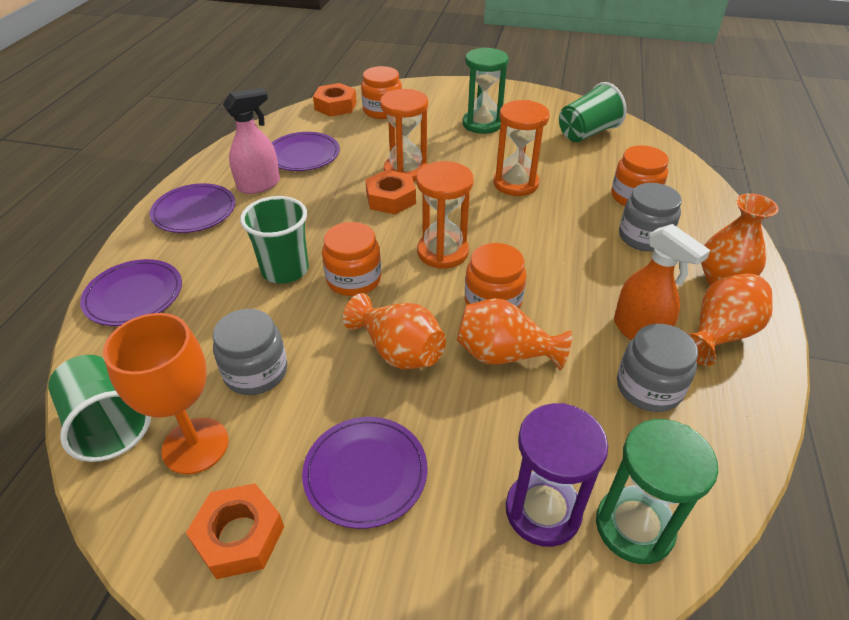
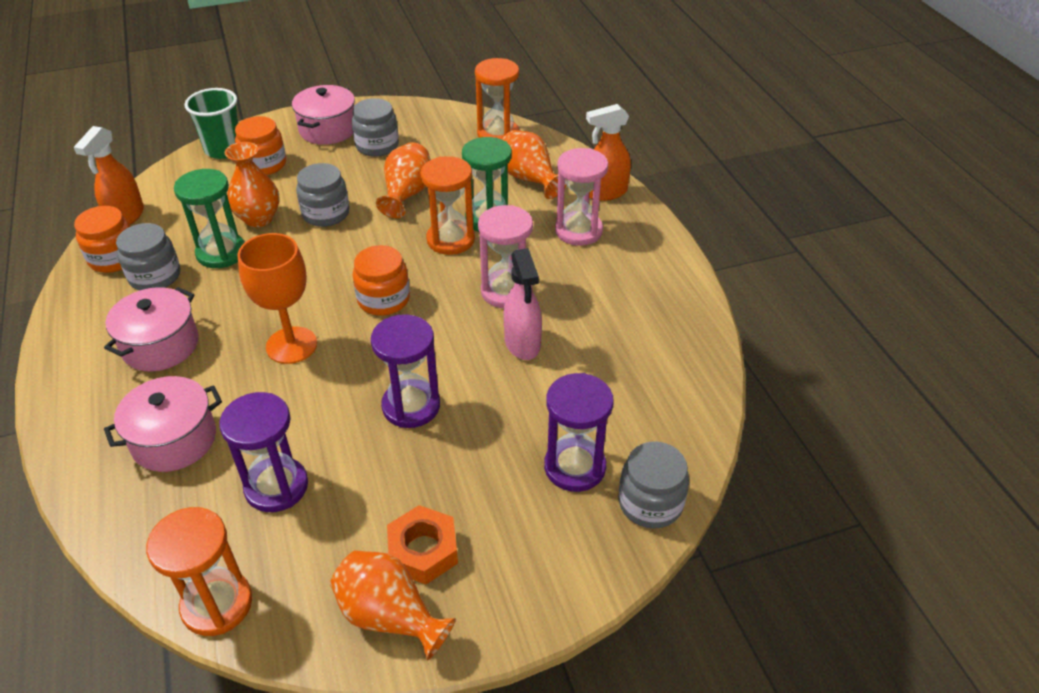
green cup: [48,355,151,462] [240,196,309,284] [559,82,627,142] = 3 -> [184,88,238,159] = 1
grey jar: [213,309,287,395] [617,324,698,412] [619,183,682,252] = 3 -> [116,223,180,291] [296,163,349,227] [352,98,399,157] [619,442,689,528] = 4
orange jar: [322,222,381,296] [361,66,402,119] [465,243,526,309] [611,145,669,206] = 4 -> [74,206,131,273] [235,116,286,175] [352,245,410,316] = 3
orange nut: [186,483,284,579] [313,83,357,117] [365,170,416,214] = 3 -> [387,505,458,585] = 1
orange spray bottle: [614,224,711,340] = 1 -> [74,126,144,225] [586,104,631,201] = 2
pink hourglass: none = 0 -> [478,205,533,308] [555,148,608,246] = 2
pink pot: none = 0 -> [104,287,199,371] [104,376,222,472] [292,85,355,145] = 3
purple hourglass: [506,403,608,547] = 1 -> [219,392,308,512] [371,314,440,428] [544,373,614,492] = 3
purple plate: [80,259,182,326] [150,183,235,233] [272,132,340,171] [302,417,428,529] = 4 -> none = 0

